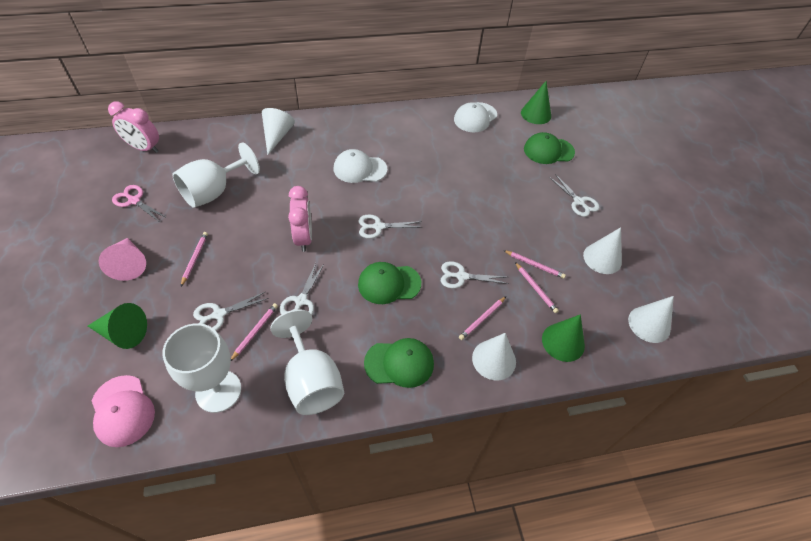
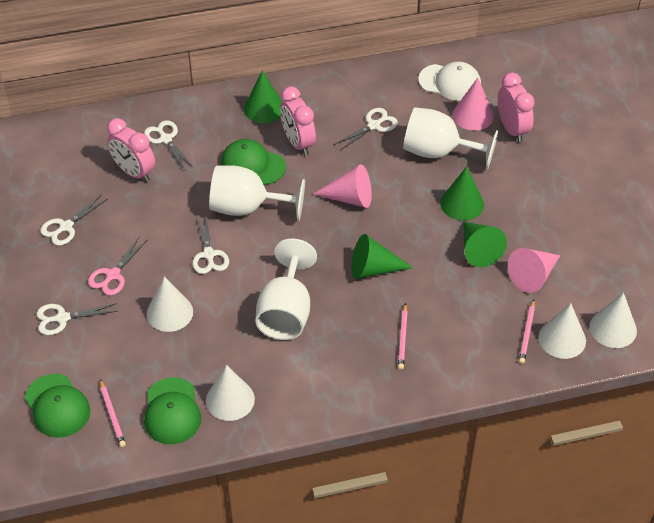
green cone: [88,303,147,349] [521,81,551,124] [542,314,585,362] = 3 -> [244,70,282,123] [351,234,413,279] [440,166,484,221] [463,222,507,267] = 4
pink cap: [91,375,155,447] = 1 -> none = 0
pink clock: [108,101,159,153] [288,186,312,252] = 2 -> [107,118,155,182] [280,86,316,156] [498,73,535,142] = 3
pink cone: [99,238,146,281] = 1 -> [313,164,372,208] [453,78,494,131] [508,248,560,293] = 3
pink pencil: [181,232,208,286] [231,303,278,361] [459,297,506,340] [503,250,566,279] [515,262,559,313] = 5 -> [100,379,126,447] [398,303,408,370] [519,299,535,364] = 3
white cap: [334,149,387,183] [454,102,497,132] = 2 -> [418,62,481,101] = 1

